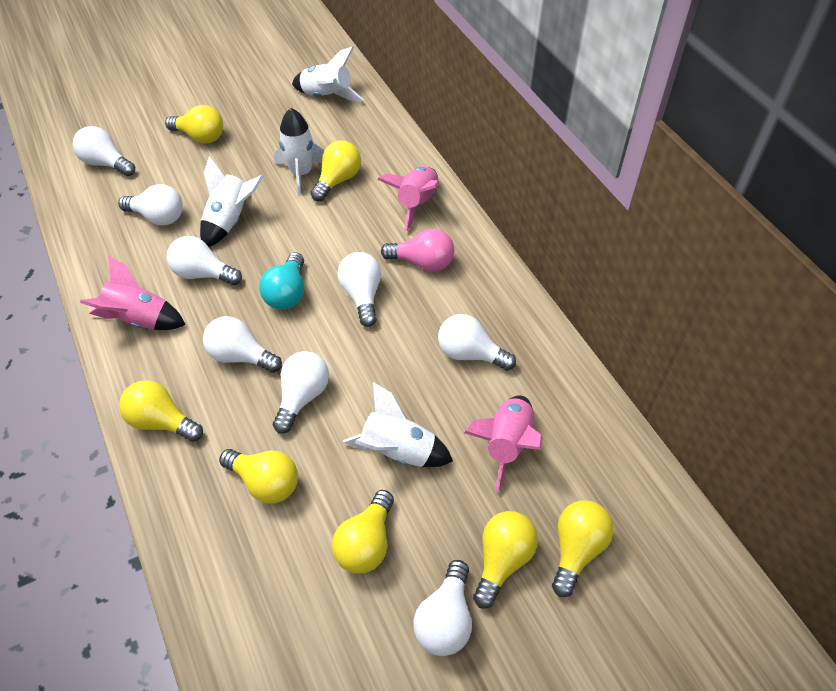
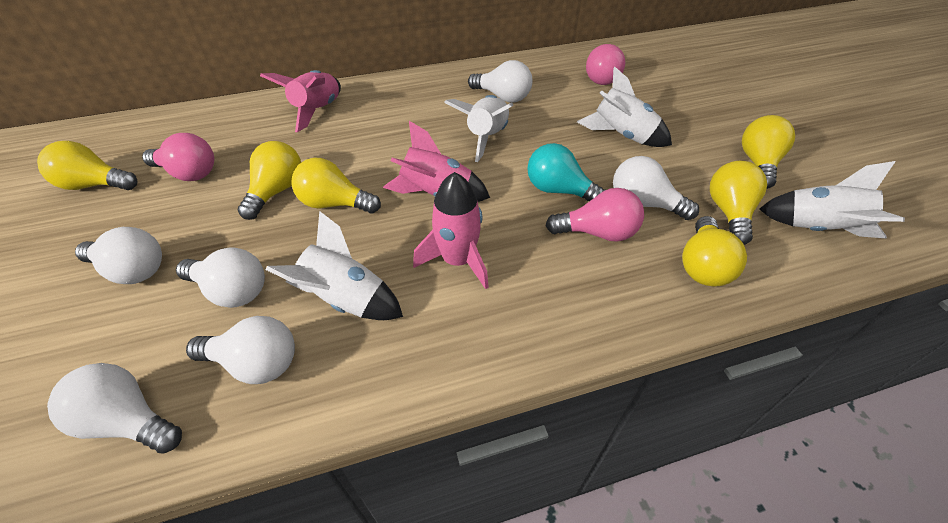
pink light bulb: [381,229,454,272] = 1 -> [142,133,214,181] [545,188,644,242] [586,44,625,85] = 3
white light bulb: [73,126,135,176] [118,184,183,225] [167,236,242,285] [203,316,282,373] [273,351,329,434] [337,252,381,327] [413,560,472,656] [438,314,516,370] = 8 -> [47,363,182,454] [75,227,162,284] [176,248,265,308] [186,316,295,384] [468,60,532,103] [613,156,699,220] = 6
yellow light bulb: [119,380,203,442] [165,105,223,144] [219,449,298,503] [311,140,361,201] [332,490,394,574] [473,511,538,609] [552,500,614,597] = 7 -> [37,141,138,190] [238,141,301,220] [291,158,381,213] [682,216,747,286] [710,161,767,245] [742,115,795,189] = 6

